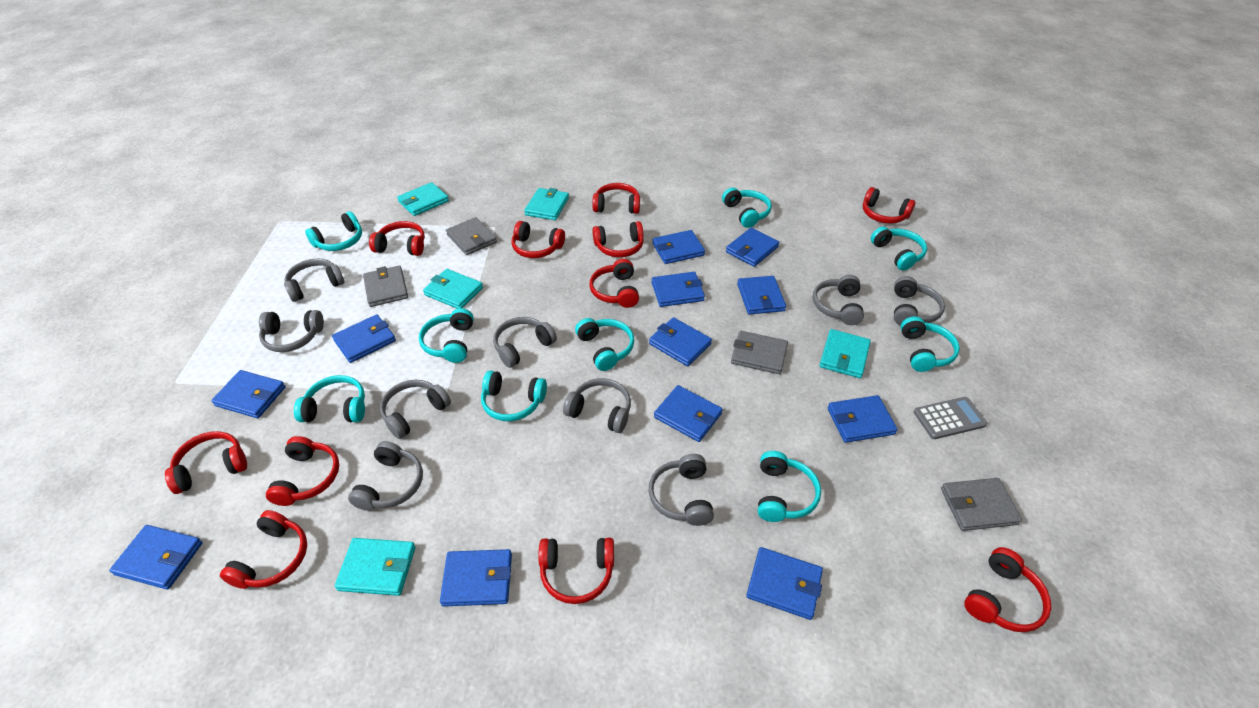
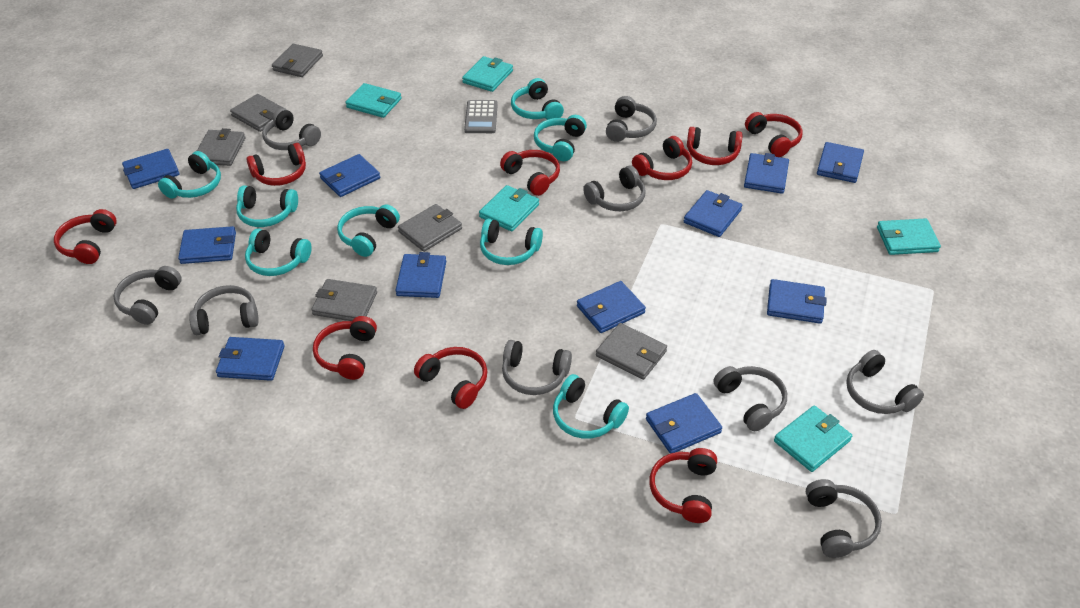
blue wallet: [109,525,203,590] [211,370,286,418] [332,314,396,363] [440,549,512,606] [649,317,712,366] [652,230,705,264] [652,272,705,307] [654,385,723,442] [726,228,779,267] [737,276,786,314] [746,547,823,620] [828,395,898,443] = 12 -> [122,149,180,189] [178,226,236,264] [216,337,285,381] [319,154,380,197] [395,252,446,298] [577,281,646,333] [646,393,722,454] [684,190,742,237] [744,153,789,194] [767,279,827,324] [817,142,864,183] = 11
grey wallet: [363,265,408,307] [446,217,497,255] [731,331,788,374] [941,478,1022,531] = 4 -> [197,128,245,166] [230,94,283,132] [272,44,323,77] [311,279,377,321] [398,204,462,252] [596,323,667,380] = 6
red headphones: [165,431,247,494] [220,510,307,589] [266,436,339,506] [369,221,425,256] [511,221,565,258] [538,538,614,604] [589,259,639,308] [592,183,640,214] [592,221,644,257] [863,187,915,224] [964,547,1051,632] = 11 -> [54,209,117,264] [247,143,306,186] [313,316,377,380] [414,347,488,409] [500,150,560,196] [632,136,692,180] [649,448,717,523] [687,127,743,165] [745,112,803,157] = 9
turquoise headphones: [294,375,365,422] [305,211,362,251] [419,308,474,363] [481,371,547,421] [575,318,634,371] [722,187,772,228] [758,451,821,522] [871,227,927,271] [901,316,960,372] = 9 -> [158,151,221,199] [236,186,298,227] [245,228,312,276] [337,204,400,257] [480,219,543,265] [511,78,564,120] [534,115,587,161] [553,374,629,439] = 8

